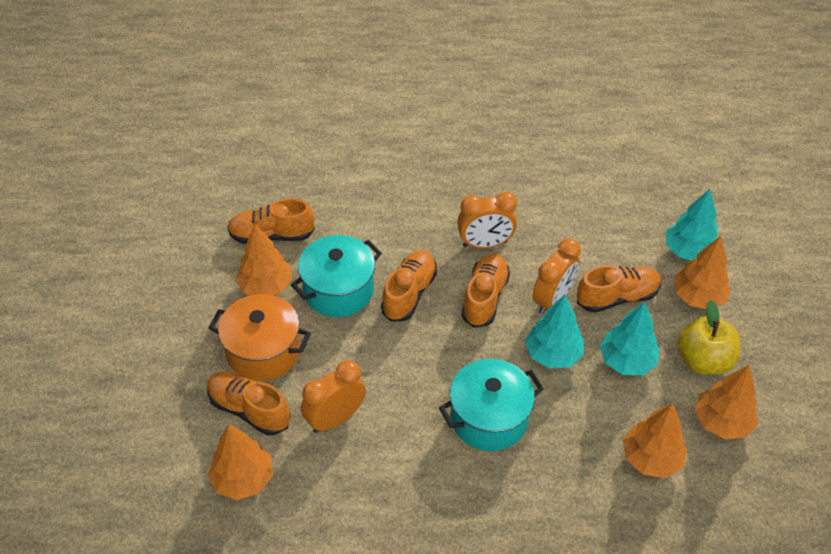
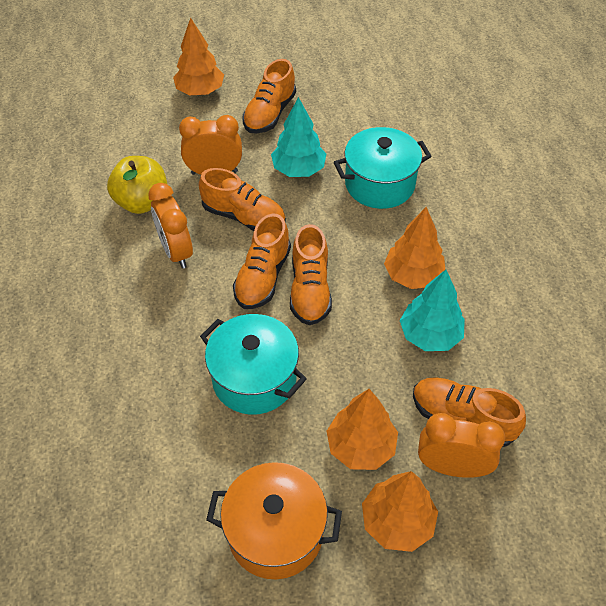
orange tree: [208,424,273,500] [236,224,292,295] [623,403,687,478] [674,236,731,309] [695,365,758,439] = 5 -> [173,18,224,95] [327,389,398,470] [362,471,438,552] [384,207,445,289] = 4
turquoise tree: [525,295,584,369] [600,302,659,375] [666,189,718,260] = 3 -> [271,97,326,177] [400,270,465,351] = 2

